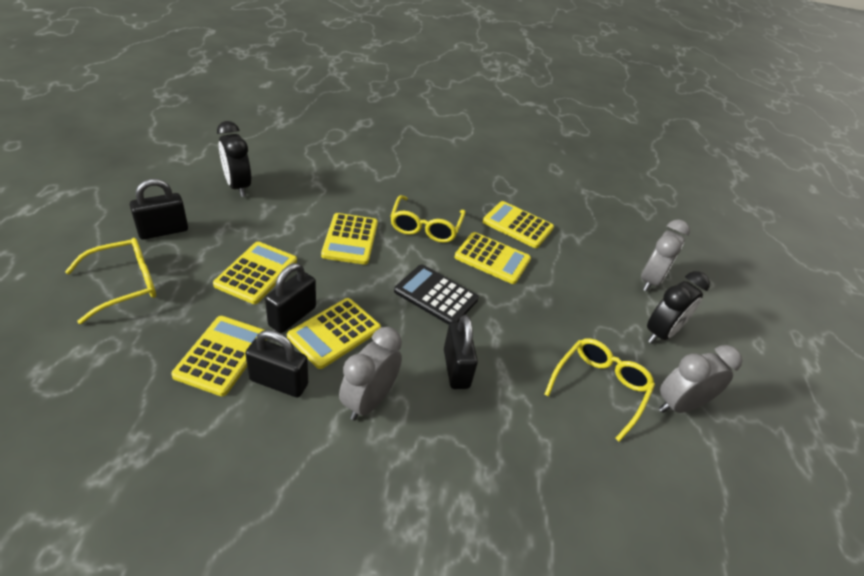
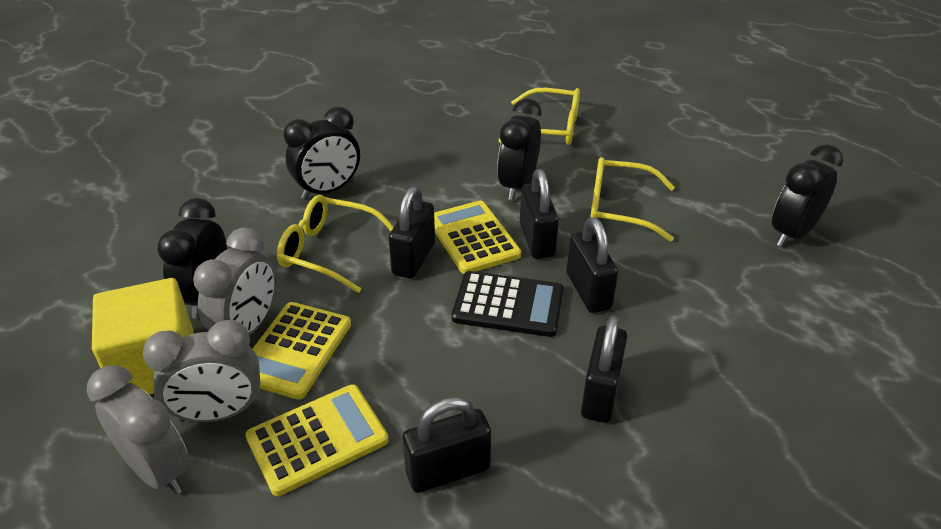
black clock: [217,121,251,197] [647,271,710,344] = 2 -> [157,198,227,318] [283,106,360,200] [497,98,542,200] [772,144,843,247] = 4
black padlock: [130,179,188,239] [245,330,308,398] [265,263,316,333] [444,315,478,389] = 4 -> [388,187,435,279] [402,397,491,493] [520,169,559,259] [566,217,618,313] [581,315,627,423] = 5
yellow calculator: [171,316,266,396] [213,242,297,304] [287,298,381,369] [321,213,378,265] [455,232,531,284] [483,201,554,248] = 6 -> [245,384,388,496] [252,302,351,400] [434,200,521,274] = 3
yellow cube: none = 0 -> [92,278,194,394] = 1

